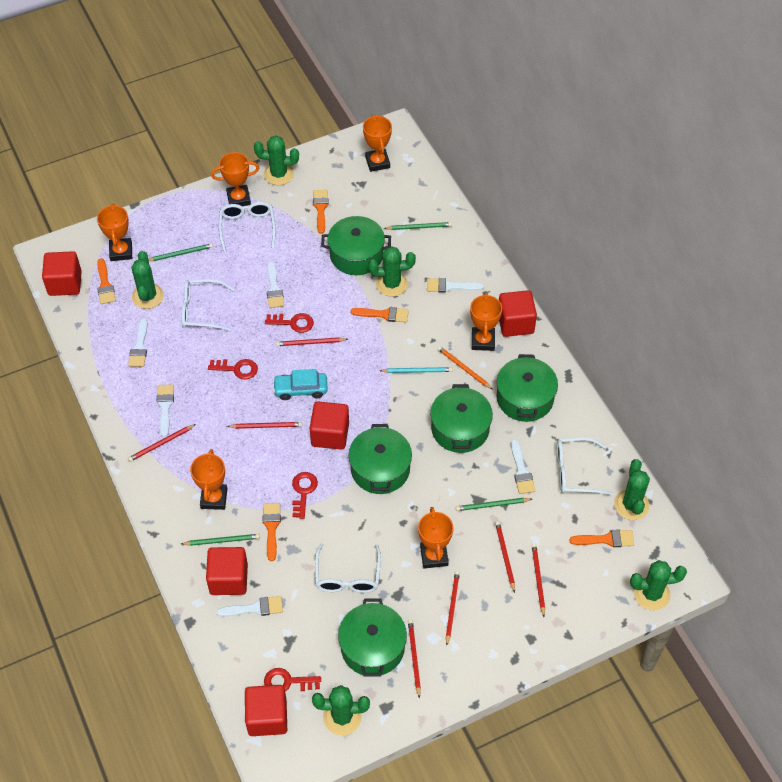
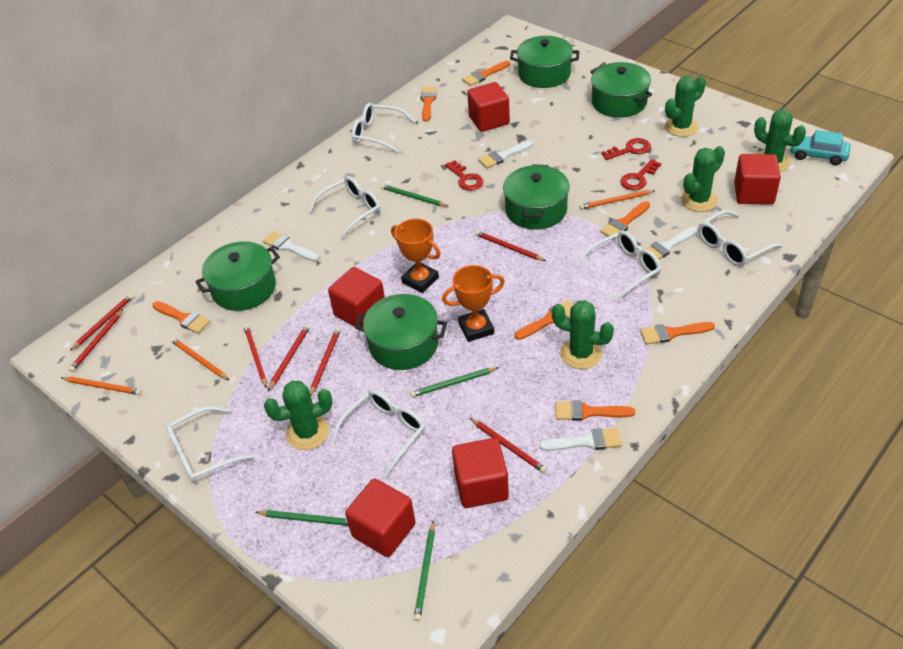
green cactus: [131,251,164,309] [254,136,299,185] [312,685,370,735] [368,246,416,297] [614,459,650,520] [630,560,687,610] = 6 -> [264,381,333,450] [552,300,614,369] [664,76,706,137] [681,146,725,212] [754,110,806,172] = 5
orange brush: [97,258,116,304] [263,503,281,561] [313,190,329,234] [351,307,409,322] [569,530,634,547] = 5 -> [152,301,210,334] [420,86,437,121] [462,61,510,86] [515,300,574,340] [555,400,635,421] [600,201,650,240] [640,322,715,345] = 7
orange pencil: [437,346,493,390] = 1 -> [61,377,142,395] [171,338,229,380] [579,190,655,210] = 3
orange trophy: [97,203,132,261] [190,449,227,510] [211,152,259,206] [363,115,392,172] [418,507,454,569] [470,292,502,351] = 6 -> [391,219,441,293] [442,265,505,342] = 2
red key: [208,359,258,379] [264,668,321,692] [265,313,314,333] [292,472,318,519] = 4 -> [445,160,483,191] [601,138,651,160] [620,159,661,190] = 3
turquoise pencil: [380,367,453,373] = 1 -> none = 0
white brush: [128,318,147,367] [157,384,174,437] [216,596,283,617] [267,262,284,308] [427,278,484,293] [511,439,535,494] = 6 -> [263,231,319,261] [478,141,533,169] [539,428,622,451] [646,227,697,260] = 4
white glasses: [182,279,234,331] [219,202,276,252] [315,543,381,593] [556,437,612,495] = 4 -> [166,406,255,483] [307,176,381,240] [330,390,425,479] [352,103,415,153] [576,231,661,303] [698,210,783,266] = 6

